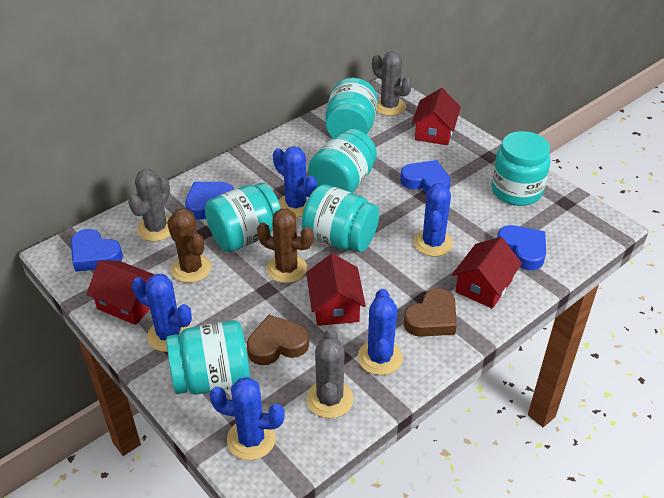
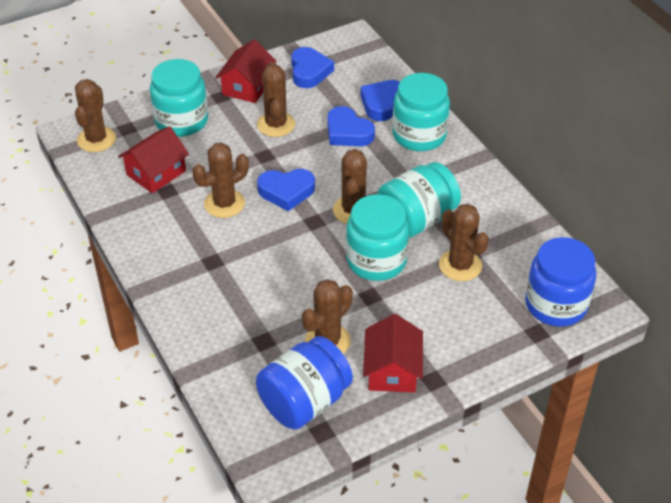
blue cactus: [132,274,192,352] [209,377,285,460] [273,146,317,217] [358,289,403,375] [414,183,453,257] = 5 -> none = 0
blue jar: none = 0 -> [256,336,353,430] [525,237,596,327] = 2
brown cactus: [167,208,212,283] [257,209,314,283] = 2 -> [75,79,116,152] [192,142,249,218] [257,62,295,137] [302,279,353,354] [333,149,367,224] [439,204,489,281] = 6
brown heart: [247,315,309,365] [404,288,457,337] = 2 -> none = 0
grey cactus: [128,169,171,241] [306,328,353,418] [372,51,412,116] = 3 -> none = 0
red house: [86,260,155,325] [306,254,366,326] [412,88,461,145] [452,237,522,309] = 4 -> [118,126,189,193] [215,40,277,103] [363,314,423,393] = 3
turquoise jar: [166,320,250,394] [205,183,281,252] [302,184,379,252] [308,129,377,193] [325,78,378,137] [491,131,551,206] = 6 -> [150,59,208,137] [346,194,409,281] [377,162,461,238] [392,73,450,151] = 4

